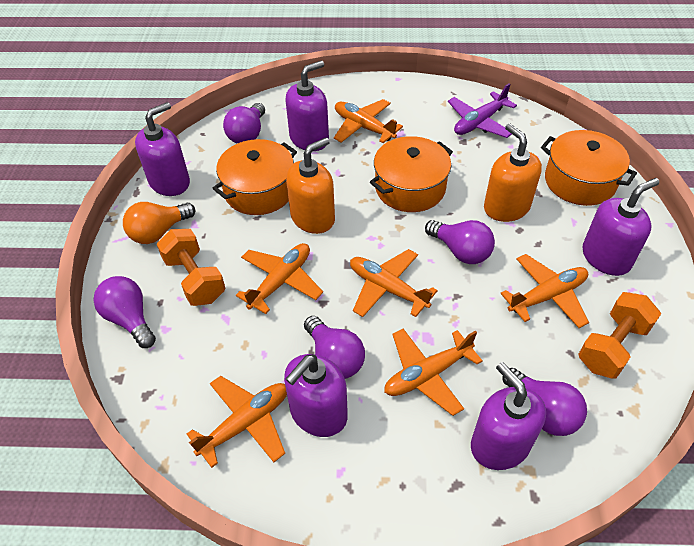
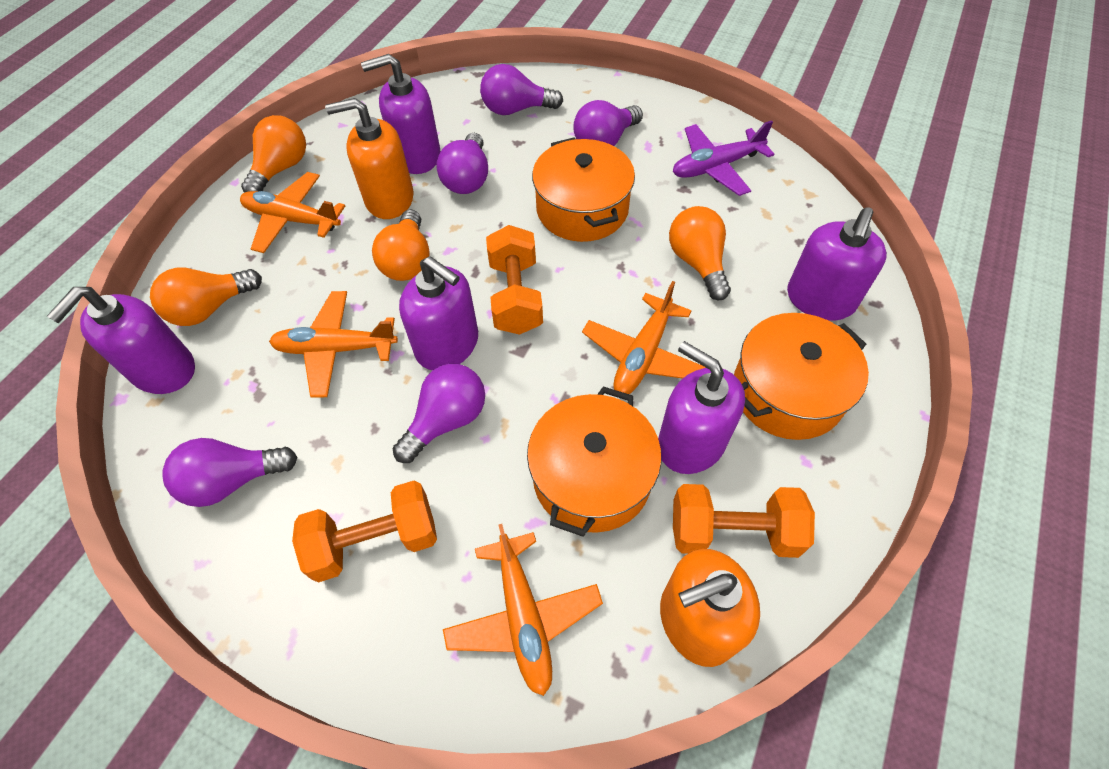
orange dumbbell: [157,229,226,306] [578,292,661,379] = 2 -> [292,481,437,583] [486,225,543,335] [673,484,815,558] = 3
orange light bulb: [123,202,195,244] = 1 -> [150,267,262,326] [241,115,306,193] [372,209,430,281] [669,206,731,300] = 4
orange plane: [187,376,287,468] [236,243,323,314] [334,99,403,143] [350,249,438,317] [384,329,483,416] [500,254,589,328] = 6 -> [240,172,345,253] [269,291,398,398] [443,524,603,696] [582,281,706,394] = 4

